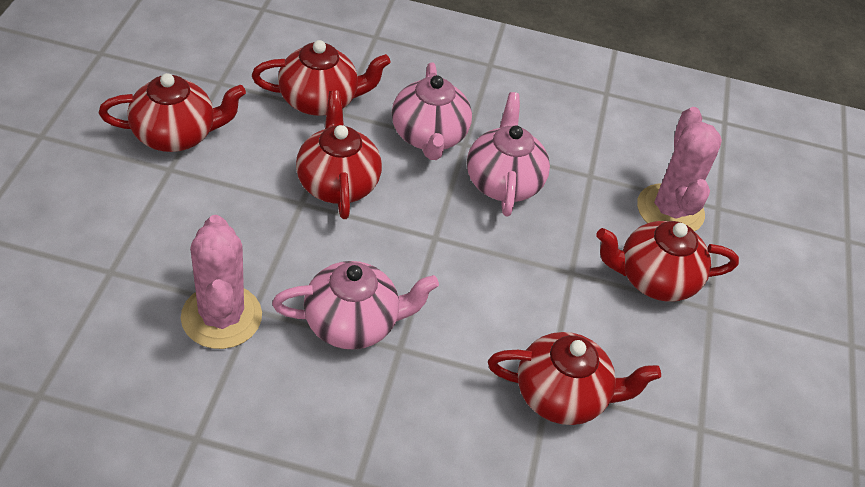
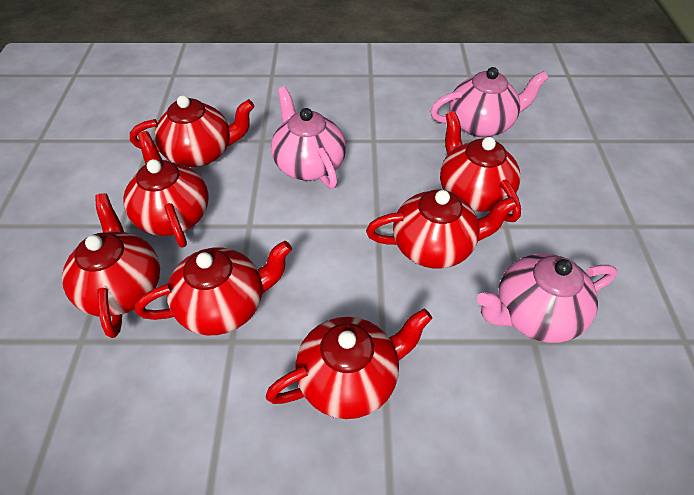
pink cactus: [181,215,262,349] [637,107,722,232] = 2 -> none = 0
red teapot: [99,73,246,152] [252,40,391,116] [296,90,382,219] [488,332,661,425] [596,221,739,302] = 5 -> [62,193,160,338] [123,131,209,248] [130,95,255,167] [135,241,292,336] [266,309,432,419] [366,189,518,269] [440,111,521,222] = 7

